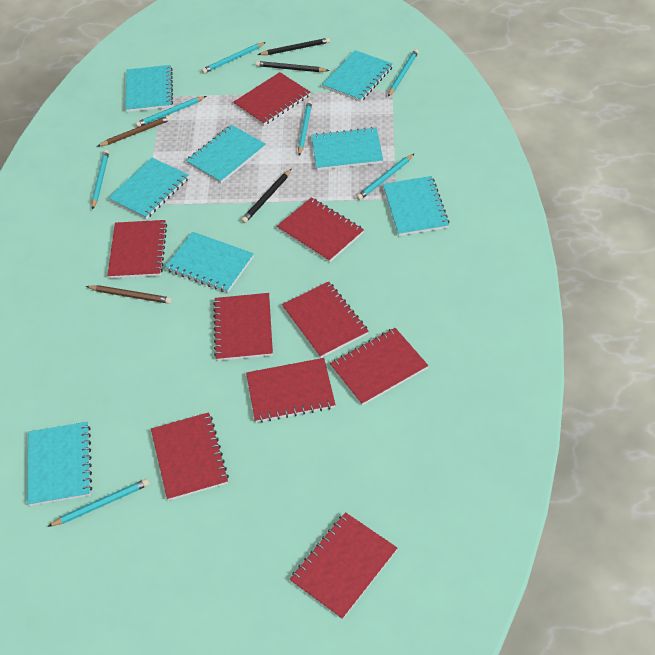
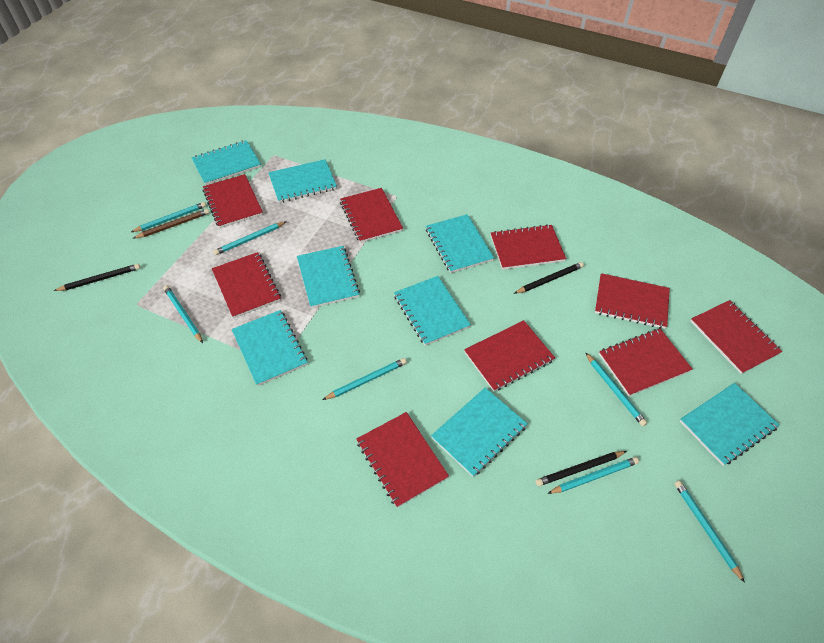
brown pencil: [86,285,172,304] [97,115,171,147] = 2 -> [134,209,210,238] = 1

